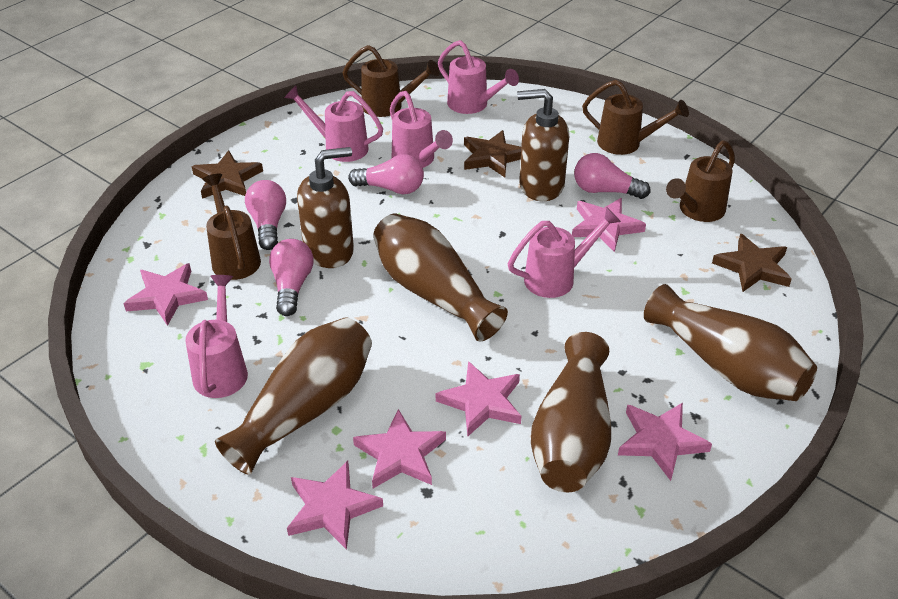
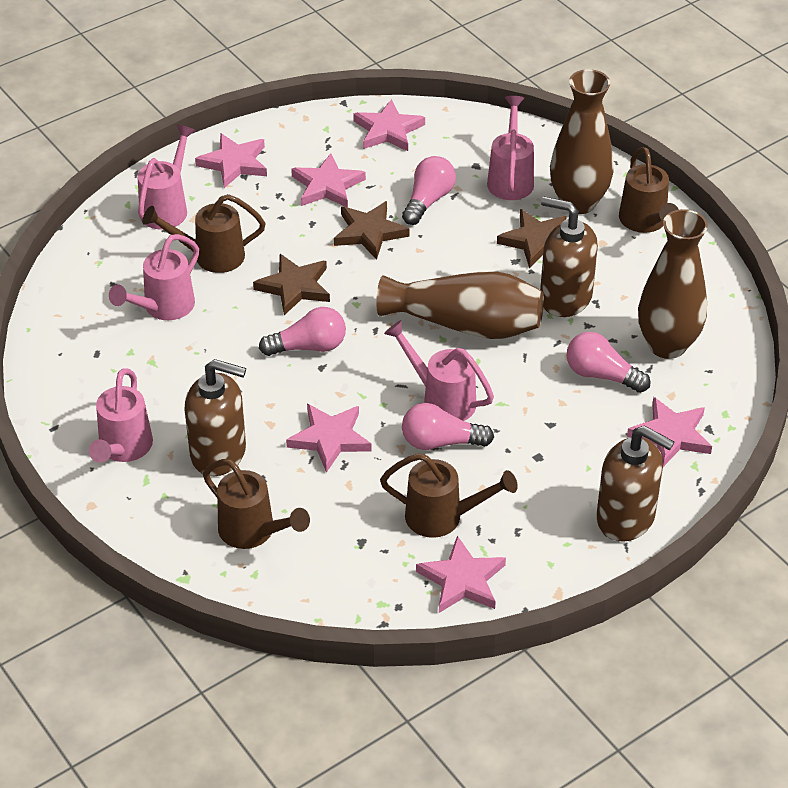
brown soap dispenser: [297,147,354,268] [517,89,569,201] = 2 -> [185,359,246,476] [540,197,598,317] [596,426,674,542] = 3
brown vase: [215,317,372,475] [373,213,508,341] [531,332,611,492] [644,284,817,401] = 4 -> [376,271,544,339] [550,69,614,214] [638,209,708,359] = 3

